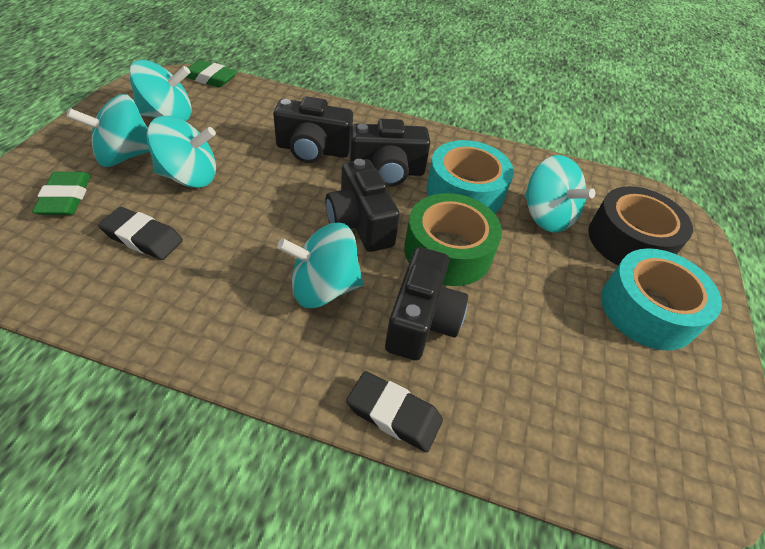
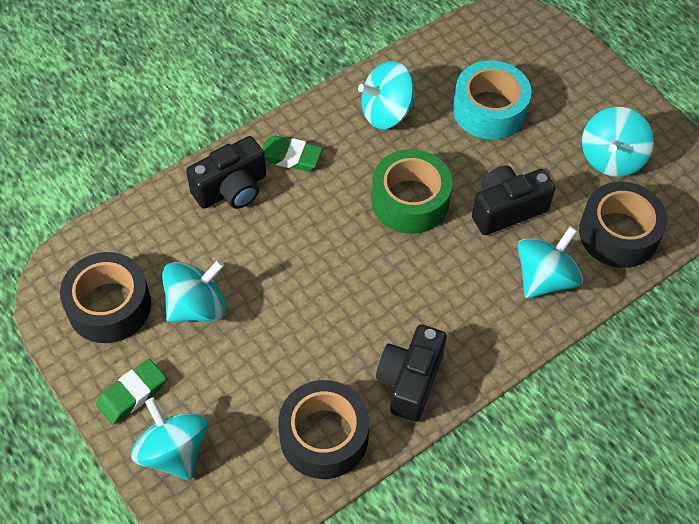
black camera: [273,96,353,163] [325,159,400,252] [350,119,430,186] [385,247,468,361] = 4 -> [186,136,266,209] [376,324,447,422] [472,165,555,235] = 3
black eraser: [98,207,183,260] [346,371,443,452] = 2 -> none = 0
black tape: [588,186,693,265] = 1 -> [60,252,151,343] [278,380,369,479] [579,182,667,268] = 3
turquoise tape: [426,140,514,214] [601,248,722,351] = 2 -> [453,61,532,140] = 1

